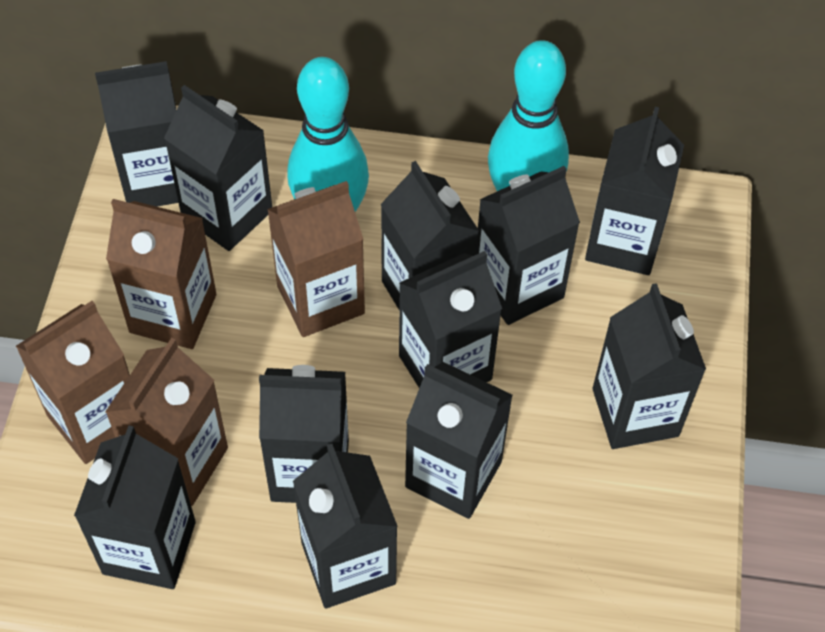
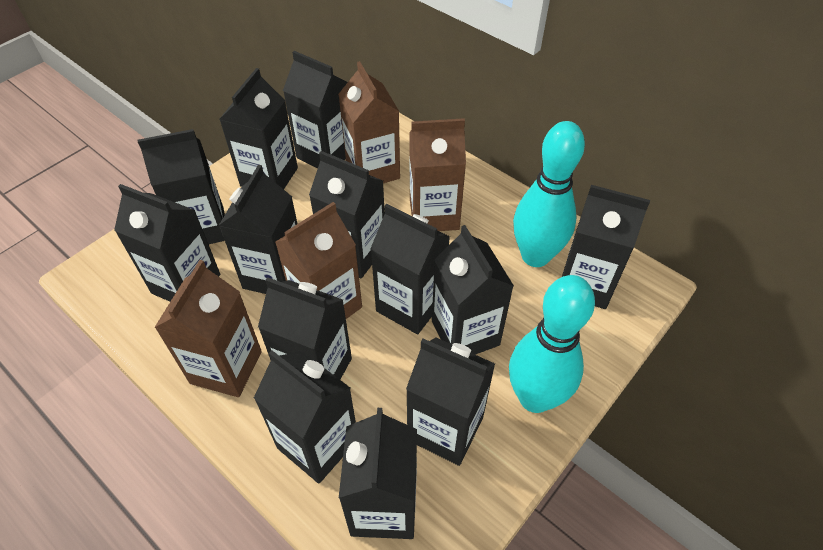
black carton: [74,425,196,589] [95,61,178,207] [164,85,272,251] [259,365,349,503] [293,444,398,608] [380,161,479,309] [399,251,502,388] [405,362,513,519] [476,166,580,325] [585,107,684,275] [593,283,706,449] = 11 -> [114,184,220,301] [138,129,225,244] [218,165,298,294] [220,68,298,189] [254,350,356,483] [258,277,352,379] [283,51,348,169] [309,151,385,278] [339,408,417,539] [370,204,450,334] [406,338,495,466] [432,225,514,355] [562,185,650,309] = 13

